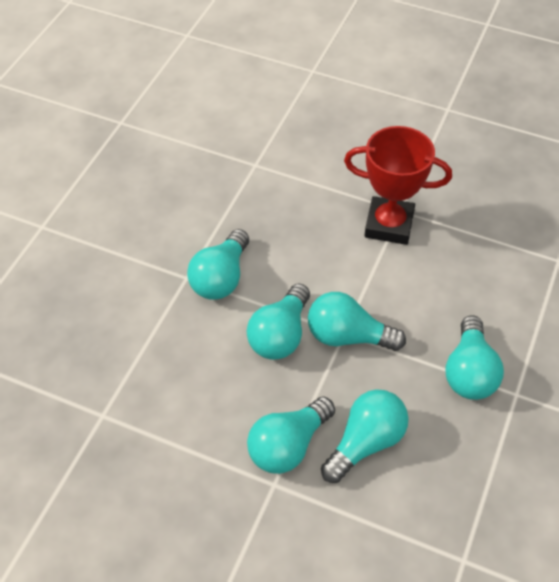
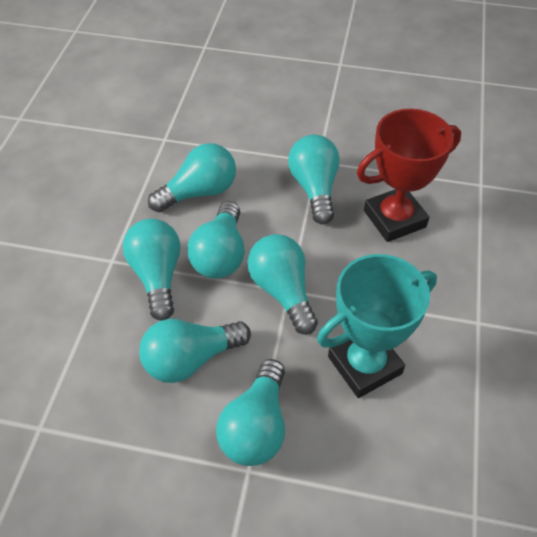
turquoise light bulb: [187,229,249,300] [247,283,310,360] [247,396,335,474] [308,292,406,351] [321,389,409,483] [445,315,504,400] = 6 -> [123,219,180,321] [139,319,251,383] [148,143,236,212] [187,201,245,279] [216,359,285,466] [248,234,318,335] [288,135,340,224] = 7
turquoise trophy: none = 0 -> [317,254,437,398] = 1

